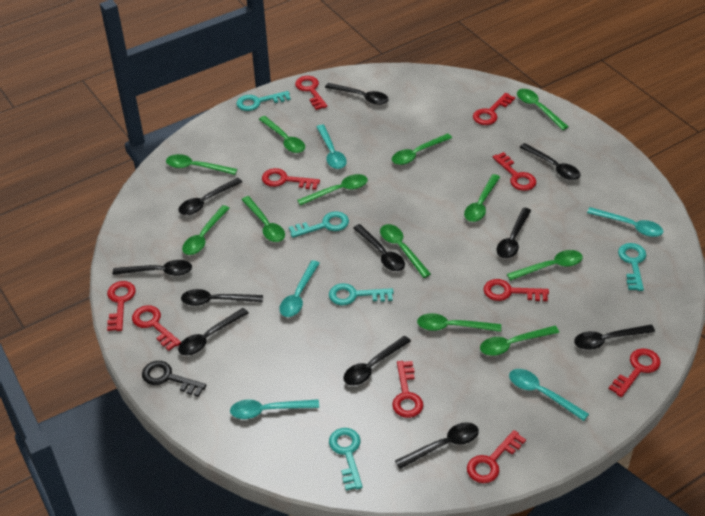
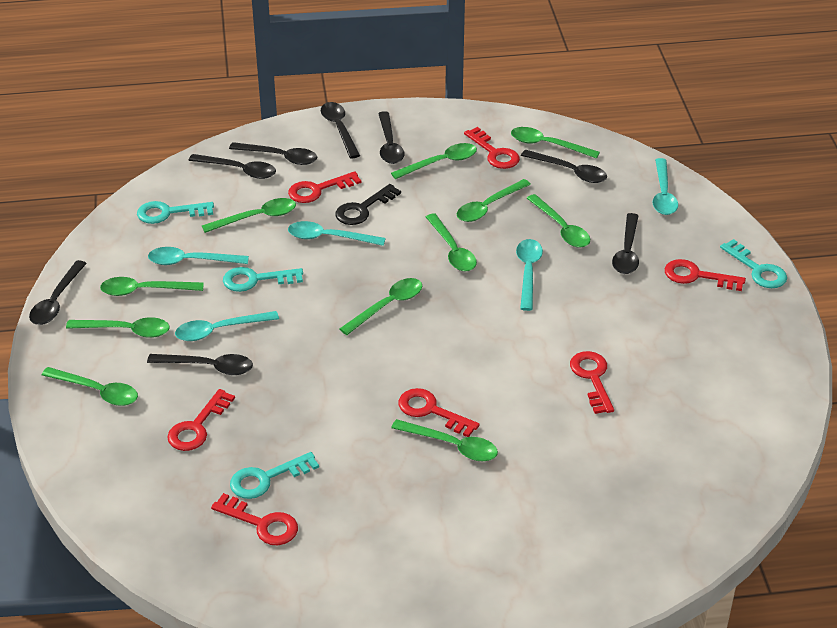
black spoon: [113,260,192,276] [178,308,249,356] [179,178,242,215] [181,289,263,306] [325,83,389,105] [343,336,411,386] [353,224,405,271] [395,422,479,469] [497,208,531,259] [520,143,581,180] [574,325,655,350] = 11 -> [29,260,87,325] [147,354,253,375] [188,154,276,179] [229,142,317,165] [321,102,360,158] [378,111,404,164] [521,150,607,183] [612,213,639,274] = 8
green spoon: [166,154,237,175] [182,205,230,255] [241,196,285,242] [259,116,305,153] [297,174,368,206] [380,224,431,278] [392,133,452,165] [417,313,501,332] [464,174,500,222] [480,326,559,356] [507,250,583,281] [517,89,569,130] = 12 -> [42,367,138,406] [66,317,170,338] [100,277,204,296] [202,198,296,233] [340,278,422,335] [391,143,477,179] [391,419,498,461] [426,213,477,271] [457,179,531,222] [511,127,600,159] [527,194,590,248] = 11
red key: [107,281,136,331] [132,305,181,351] [262,168,320,190] [295,76,328,110] [392,361,423,418] [467,430,526,483] [473,93,515,125] [483,279,549,301] [493,152,536,191] [609,348,661,397] = 10 -> [167,389,235,451] [211,493,298,545] [288,171,362,203] [398,388,480,437] [464,127,520,169] [570,351,614,414] [665,259,746,291] = 7
turquoise key: [236,91,291,111] [289,211,349,238] [329,283,394,305] [329,428,363,490] [618,243,646,291] = 5 -> [137,201,214,224] [223,267,303,292] [230,452,319,499] [720,239,787,288] = 4

